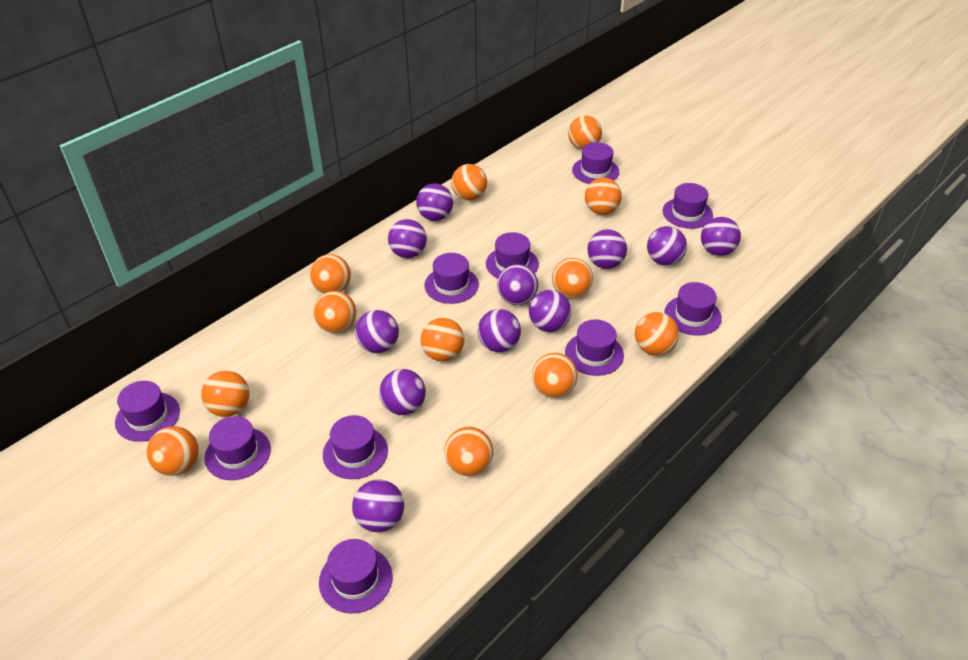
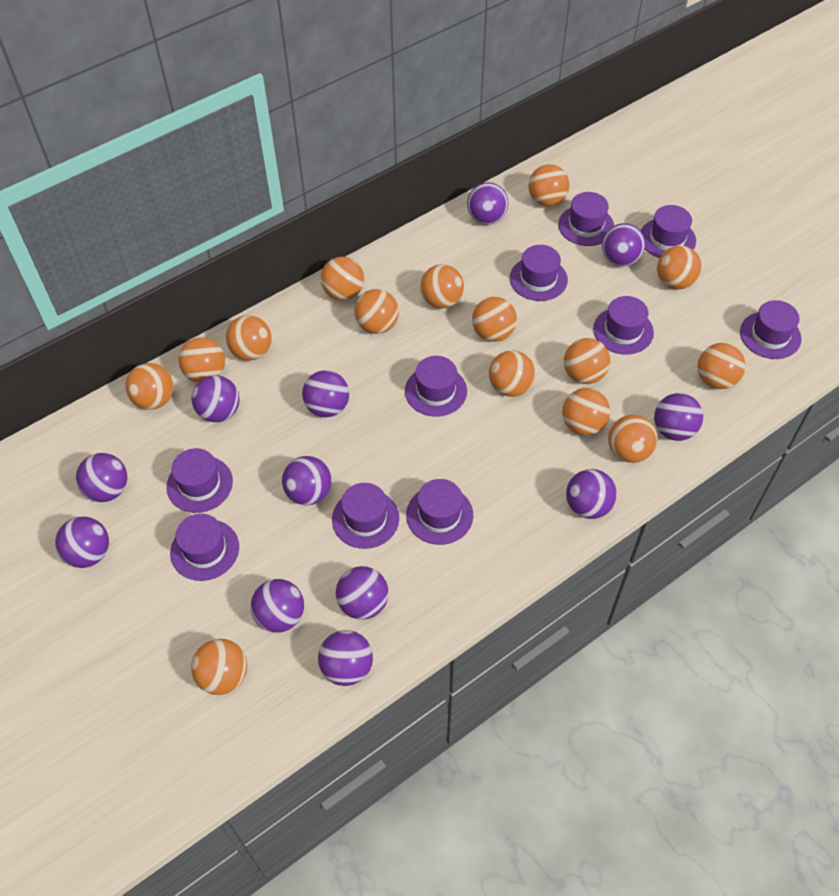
orange ball: [147,426,199,476] [201,371,249,417] [310,254,351,294] [313,291,356,333] [421,318,464,361] [444,427,493,476] [451,164,487,200] [532,353,578,398] [552,258,593,299] [568,116,602,150] [585,178,622,215] [635,312,679,356] = 12 -> [126,363,174,410] [179,337,225,383] [191,639,247,695] [226,315,272,361] [321,257,364,301] [354,289,399,334] [420,264,464,309] [472,297,517,342] [489,350,535,397] [528,164,570,206] [562,388,610,435] [564,338,610,384] [608,415,658,463] [657,246,702,289] [697,343,746,389] = 15
purple ball: [352,480,404,532] [355,310,399,353] [379,369,426,415] [388,219,427,258] [416,184,453,221] [478,309,521,352] [497,264,538,305] [529,290,571,332] [587,229,627,269] [647,226,687,266] [701,217,741,256] = 11 -> [55,517,109,568] [76,453,127,502] [192,375,240,422] [250,579,304,633] [282,456,332,506] [302,370,349,417] [318,630,373,686] [336,566,389,620] [467,182,508,225] [566,469,617,519] [602,223,645,266] [654,393,703,441] = 12

